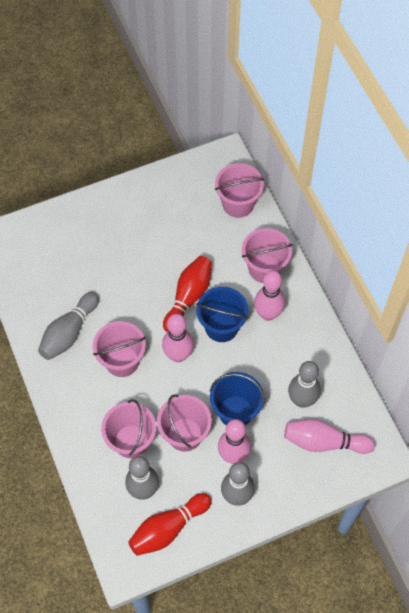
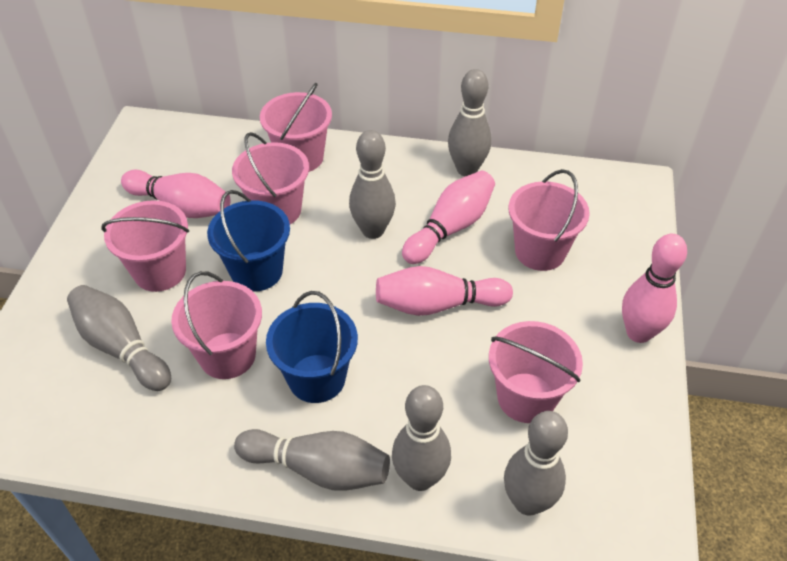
grey bowling pin: [38,292,99,360] [125,456,159,500] [221,462,255,506] [288,361,321,407] = 4 -> [67,285,171,391] [234,429,390,491] [349,130,396,239] [392,385,451,491] [448,69,491,176] [504,411,568,516] = 6
pink bucket: [93,321,146,377] [101,400,156,458] [157,394,212,452] [215,163,264,218] [242,228,293,283] = 5 -> [101,200,189,292] [171,271,262,379] [232,132,309,224] [260,83,332,172] [489,321,583,423] [508,169,590,271] = 6
red bowling pin: [128,493,212,556] [163,256,212,332] = 2 -> none = 0

